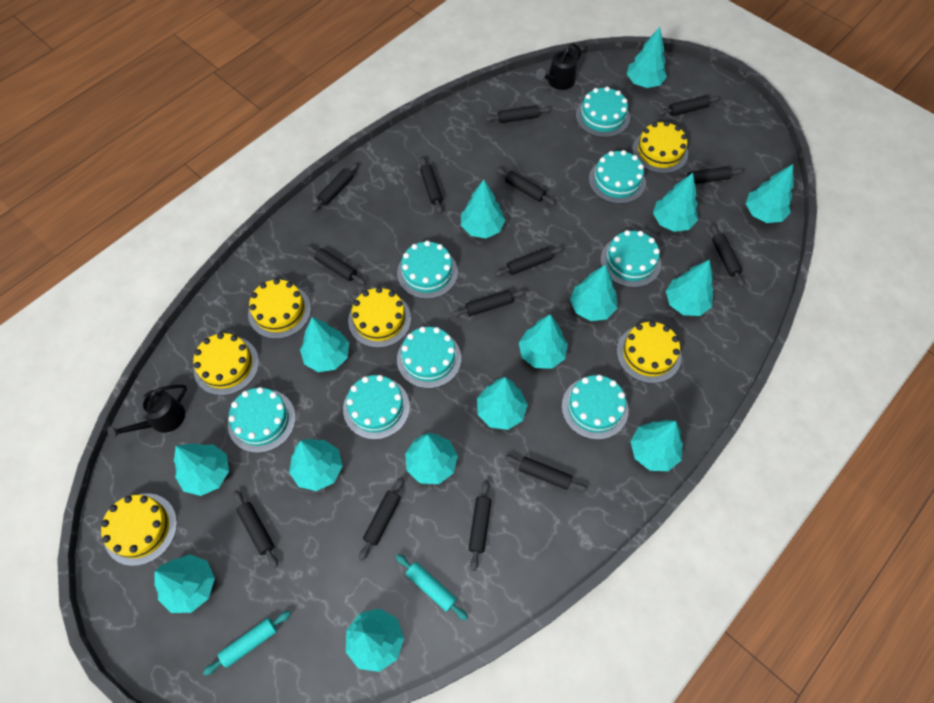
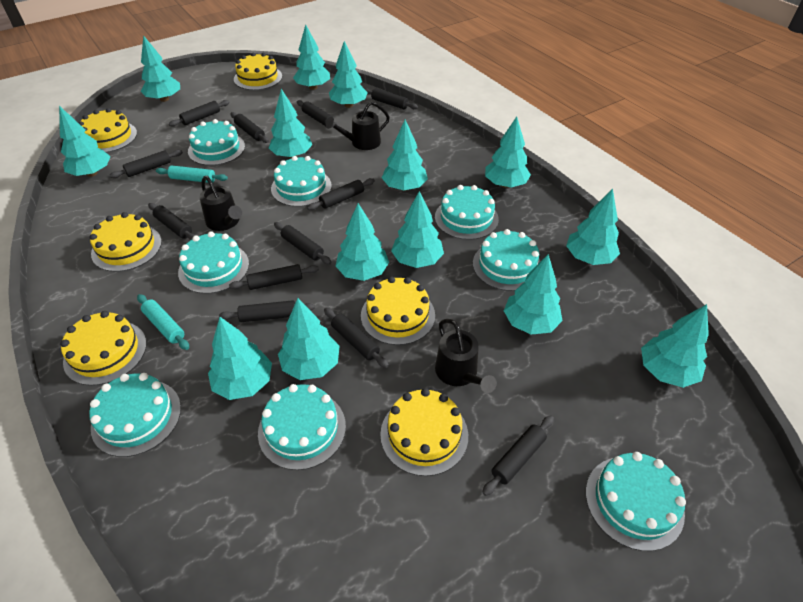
black rolling pin: [233,490,278,568] [306,245,366,285] [311,163,358,212] [359,477,404,561] [420,157,443,213] [452,290,526,317] [468,480,491,571] [485,105,552,123] [494,246,564,276] [496,168,556,205] [504,455,588,492] [658,95,720,116] [674,167,744,184] [710,224,744,287] = 14 -> [110,150,183,178] [148,203,196,240] [169,100,230,127] [219,300,315,322] [229,264,319,290] [230,112,269,143] [274,222,332,264] [297,100,339,126] [307,178,375,210] [324,308,389,368] [365,88,418,109] [482,415,554,496] = 12
black watering can: [107,384,187,440] [536,43,581,90] = 2 -> [199,176,242,231] [326,101,390,150] [435,319,497,393] = 3
turquoise tree: [155,554,215,613] [174,443,229,496] [289,439,343,491] [300,317,349,372] [346,608,404,672] [405,433,458,484] [461,180,505,238] [477,377,528,430] [519,314,568,369] [570,264,617,321] [627,27,667,88] [630,420,683,471] [653,173,698,232] [666,260,714,316] [746,164,793,223] = 15 -> [59,106,111,177] [141,35,180,102] [208,317,272,400] [269,89,312,159] [278,298,340,380] [293,25,330,90] [329,41,368,108] [336,203,389,281] [382,120,428,191] [391,191,444,268] [485,117,531,188] [504,254,562,335] [566,188,620,265] [641,304,709,388] = 14

